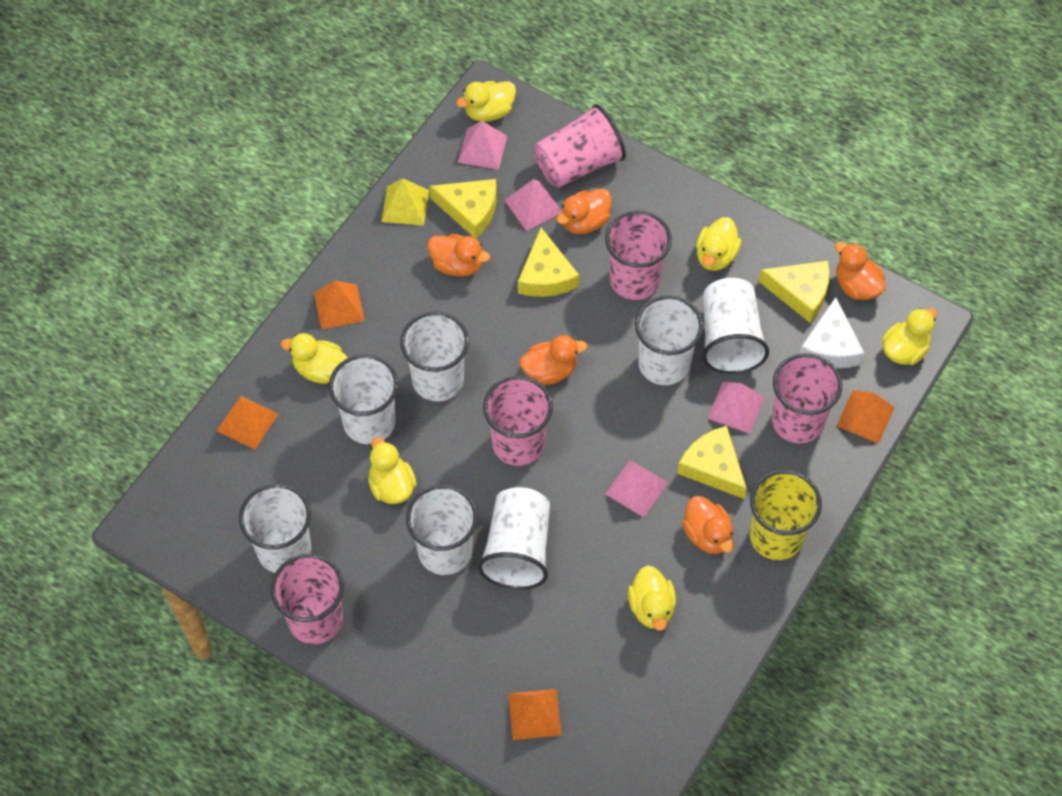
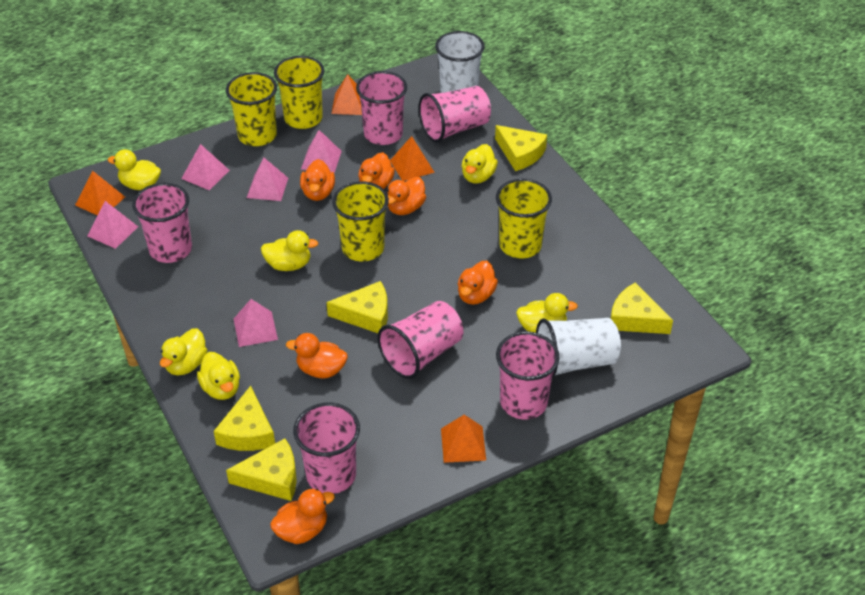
orange duck: [427,234,490,277] [520,335,587,385] [556,188,612,234] [682,496,734,554] [835,242,886,300] = 5 -> [270,489,335,544] [286,333,348,379] [300,159,335,201] [358,152,395,189] [387,177,426,215] [458,261,498,305] = 6
pink cup: [271,554,344,644] [483,376,553,466] [534,104,626,188] [605,211,672,300] [772,353,842,444] = 5 -> [132,183,192,263] [293,403,360,494] [356,71,407,145] [377,301,463,379] [419,86,491,143] [496,332,560,419] = 6
pink pyramid: [458,121,507,170] [504,179,562,231] [605,460,668,518] [707,382,765,434] = 4 -> [87,201,138,249] [181,144,230,190] [234,299,278,347] [247,158,288,201] [301,130,342,173] = 5
white cheese: [800,297,865,368] = 1 -> none = 0
white cup: [239,483,311,573] [329,354,398,444] [400,311,469,401] [406,485,478,575] [478,487,550,589] [635,295,703,385] [702,278,769,374] = 7 -> [435,31,485,93] [536,318,621,378] = 2
yellow cheese: [429,179,497,238] [518,228,579,297] [677,426,747,499] [759,261,830,323] = 4 -> [214,386,275,451] [226,438,297,501] [327,281,388,333] [495,125,547,171] [611,283,673,334] = 5
yellow cup: [750,470,822,560] = 1 -> [226,72,277,146] [274,56,324,129] [332,181,389,261] [496,179,552,259] = 4
yellow pyramid: [381,178,429,226] = 1 -> none = 0

